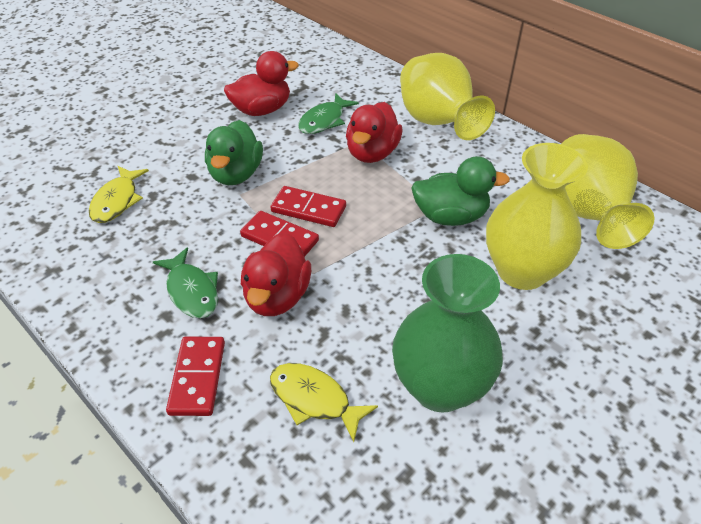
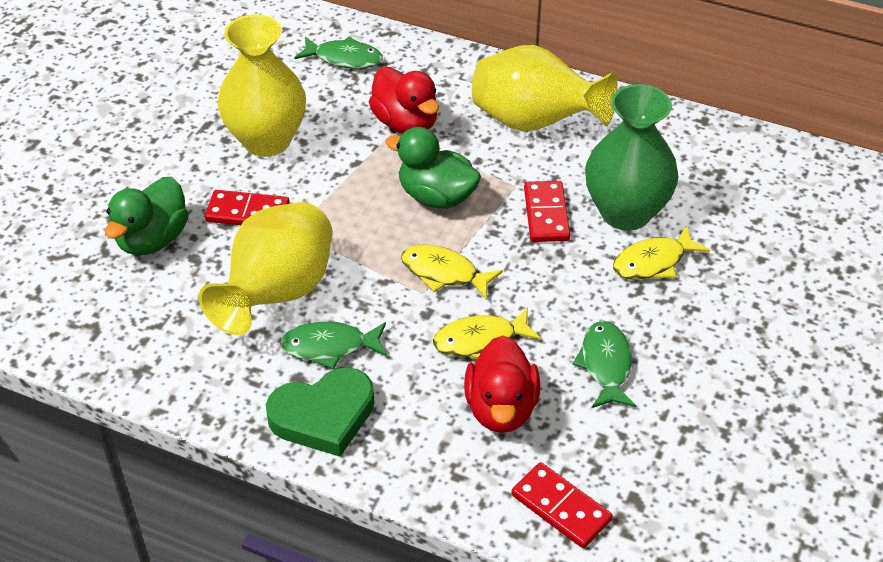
green fish: [153,247,218,318] [298,93,359,134] = 2 -> [280,321,387,370] [294,36,383,69] [572,321,636,408] = 3
green heart: none = 0 -> [266,367,375,457] = 1
red duck: [224,51,299,116] [241,232,311,316] [346,102,402,163] = 3 -> [369,67,439,134] [464,336,540,433] = 2
yellow fish: [89,166,149,223] [270,363,378,442] = 2 -> [401,244,503,299] [433,307,541,358] [613,226,710,280] = 3

